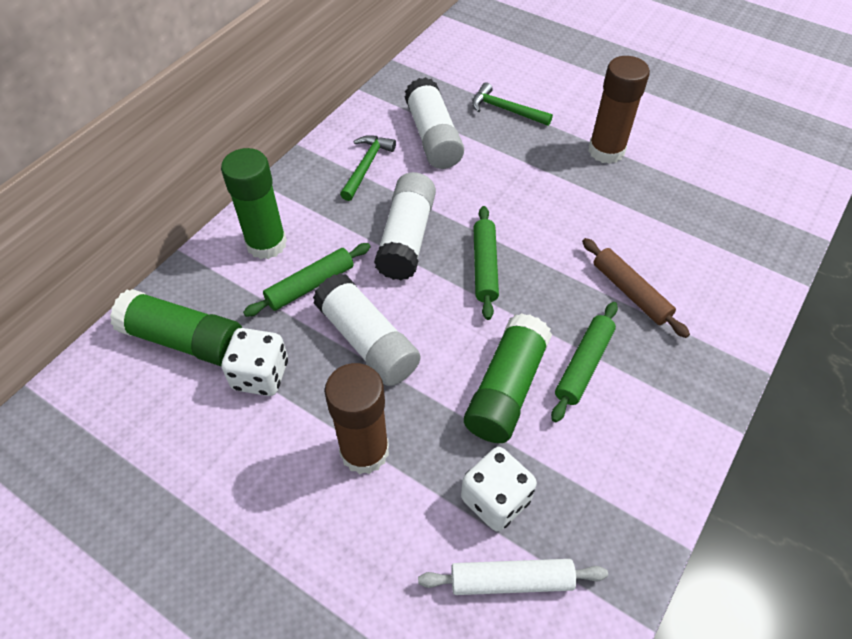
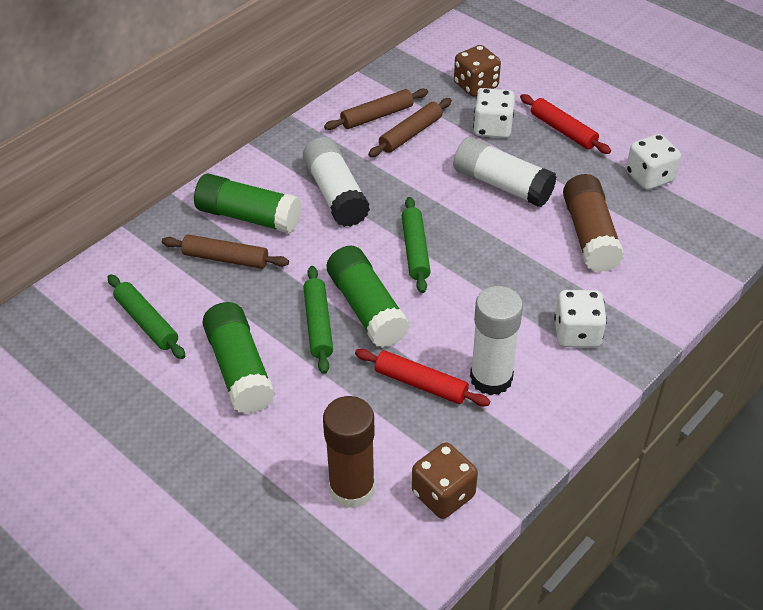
brown dice: none = 0 -> [412,442,478,519] [454,45,501,97] = 2
brown rolling pin: [582,238,690,338] = 1 -> [162,235,289,269] [324,89,428,130] [368,98,452,157] = 3
green hammer: [340,135,396,201] [472,82,553,126] = 2 -> none = 0
red rolling pin: none = 0 -> [355,349,490,406] [520,94,611,154] = 2
white dice: [221,328,288,396] [461,447,537,532] = 2 -> [473,88,515,138] [554,290,607,348] [626,134,681,190] = 3
white rolling pin: [418,559,608,595] = 1 -> none = 0

